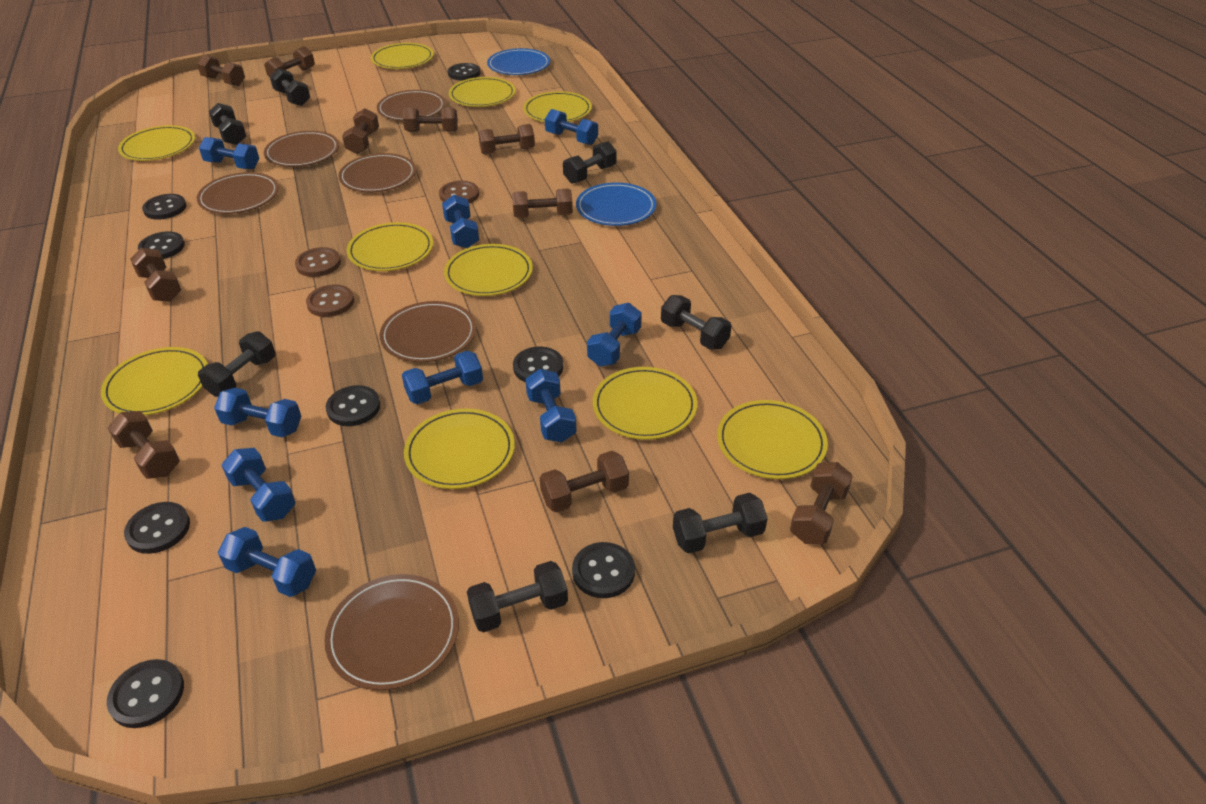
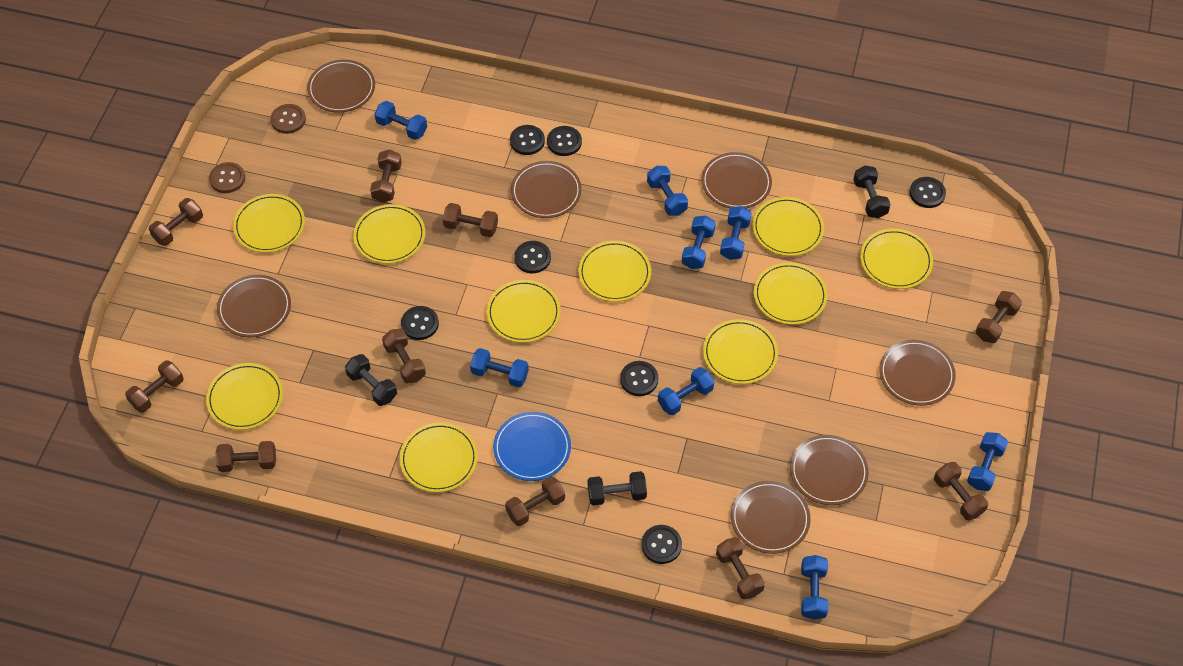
black button: [107,659,184,728] [124,502,190,554] [138,231,185,259] [142,194,187,220] [326,385,380,426] [448,63,481,80] [513,347,563,382] [572,542,635,598] = 8 -> [401,306,439,340] [510,125,545,155] [514,241,551,273] [547,126,582,156] [620,361,659,396] [641,525,682,564] [909,177,946,208] = 7
black dumbbell: [198,331,275,397] [209,103,246,145] [270,68,310,106] [467,561,568,632] [563,141,617,184] [661,295,731,350] [673,493,768,553] = 7 -> [345,354,397,406] [588,471,647,506] [853,165,891,218] = 3
blue dumbbell: [199,137,259,169] [214,388,302,437] [218,527,316,597] [221,448,296,522] [402,351,483,404] [442,195,479,248] [525,369,577,442] [545,109,598,145] [587,303,642,366] = 9 -> [375,101,427,140] [470,348,529,387] [647,166,688,216] [658,367,714,415] [682,215,716,269] [720,206,752,260] [801,555,829,620] [967,432,1008,491] = 8
blue plate: [487,48,550,75] [576,183,656,226] = 2 -> [493,412,571,481] = 1
brown button: [295,247,341,277] [306,284,354,317] [439,181,479,203] = 3 -> [209,162,245,193] [271,104,306,134] = 2
brown plate: [197,172,279,214] [264,131,339,167] [325,574,459,690] [338,153,416,192] [377,90,446,121] [380,301,476,362] = 6 -> [217,275,291,337] [307,60,375,113] [511,161,582,218] [701,152,772,208] [731,481,811,554] [790,435,869,505] [879,340,956,406] = 7

